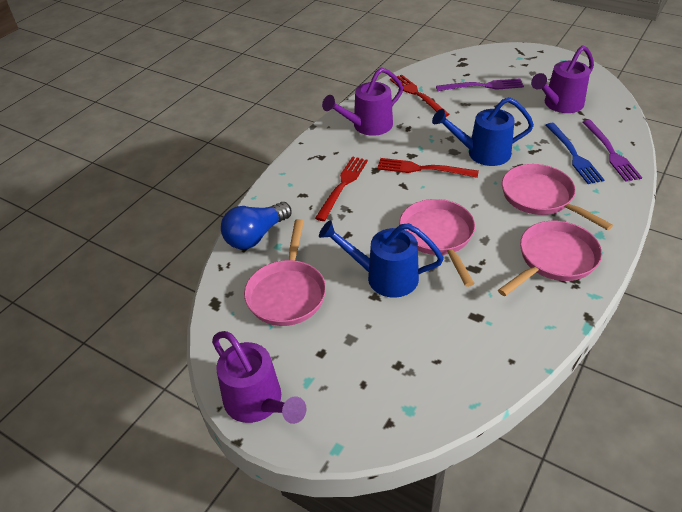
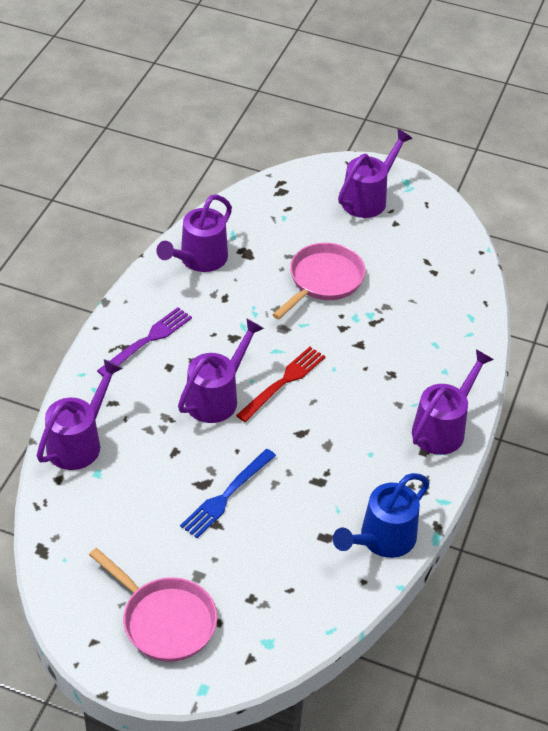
blue light bulb: [221,202,292,249] = 1 -> none = 0
blue watering can: [319,220,444,298] [432,97,534,166] = 2 -> [333,473,430,558] = 1
pink pan: [244,219,326,326] [399,199,475,287] [498,221,602,296] [502,164,613,230] = 4 -> [89,548,217,662] [272,243,366,319] = 2
purple fork: [436,79,524,91] [582,120,642,182] = 2 -> [97,307,192,376] = 1
purple watering can: [212,331,307,424] [322,68,403,136] [531,45,594,113] = 3 -> [37,359,123,470] [156,194,232,272] [178,318,264,423] [338,129,413,218] [412,349,494,455] = 5
red fork: [315,156,368,221] [377,158,479,178] [390,75,450,117] = 3 -> [236,347,325,422] = 1

